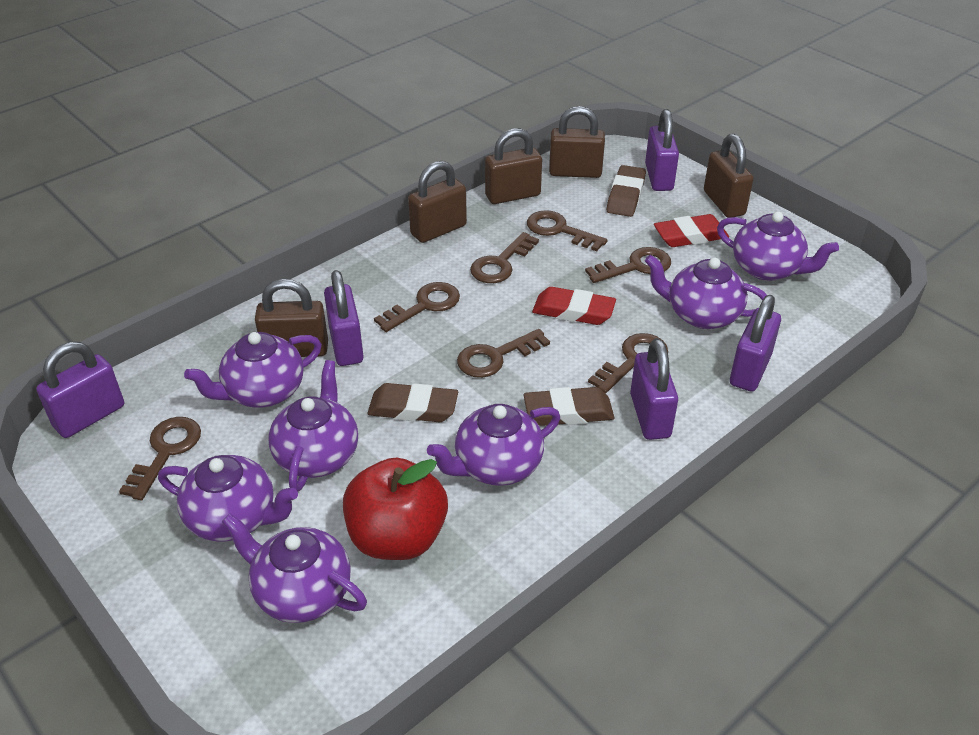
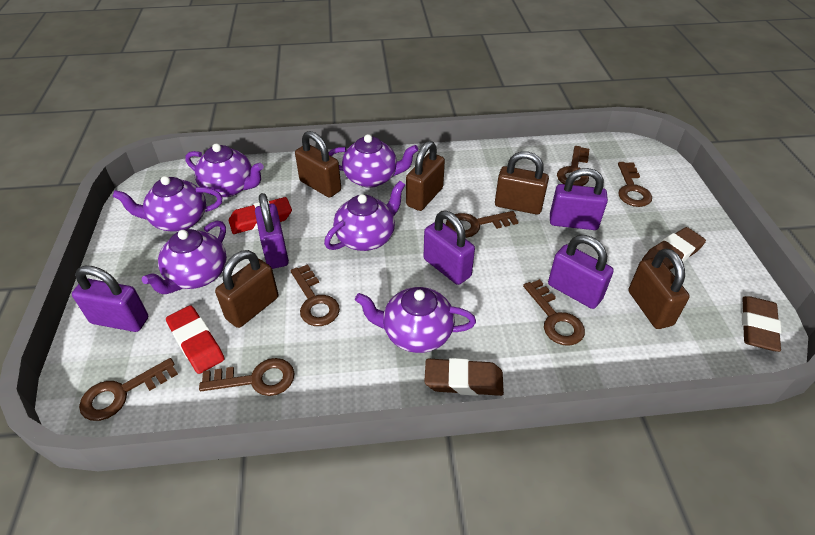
purple teapot: [158,455,298,542] [184,332,322,408] [222,514,367,623] [268,360,358,491] [427,404,560,486] [645,255,767,329] [717,211,839,281] = 7 -> [112,176,223,232] [142,220,227,294] [185,143,264,197] [324,181,405,251] [328,134,418,188] [355,287,476,353] = 6
red apple: [343,458,448,560] = 1 -> none = 0

